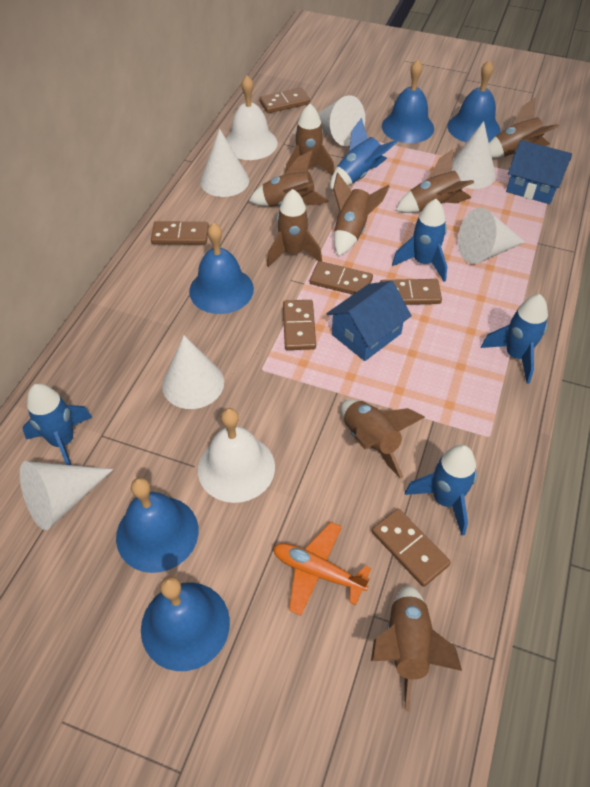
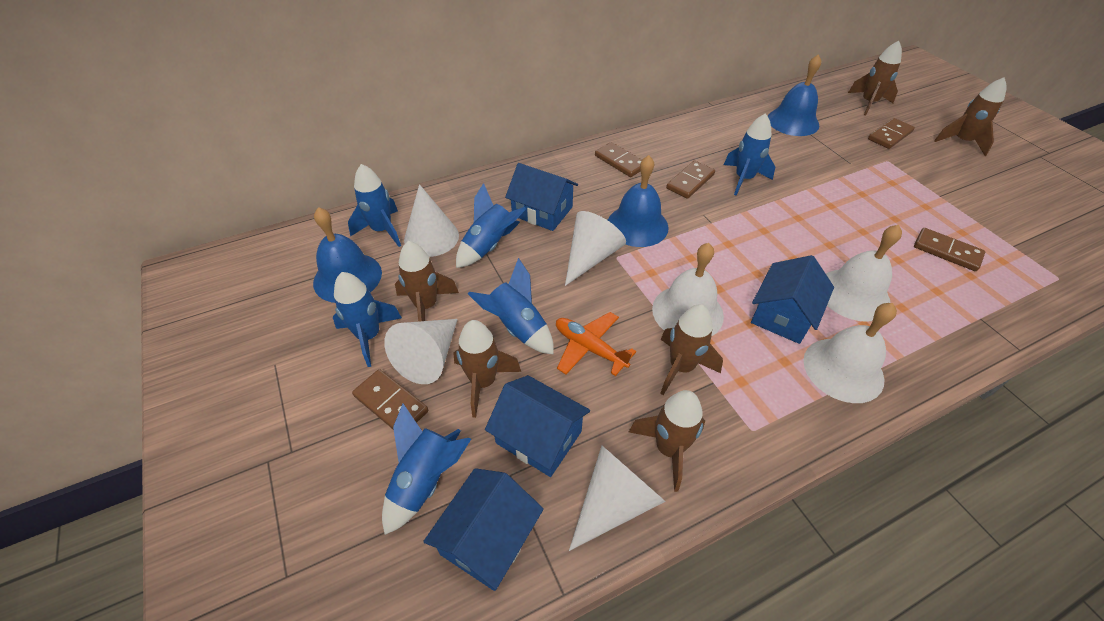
blue bell: [116,477,199,573] [141,576,230,671] [189,223,254,314] [382,59,434,143] [447,60,500,143] = 5 -> [313,207,382,303] [608,155,669,247] [768,54,821,136] = 3
blue house: [326,281,412,361] [506,140,572,204] = 2 -> [423,468,544,591] [485,375,590,477] [505,163,578,231] [751,255,834,344] = 4
blue rocket: [22,384,92,465] [330,118,397,190] [392,199,447,282] [405,445,477,536] [481,294,548,384] = 5 -> [333,272,402,367] [348,164,401,247] [382,404,471,535] [456,183,526,268] [468,258,554,355] [724,113,775,196] = 6
brown domino: [151,221,209,245] [259,88,310,113] [283,300,316,350] [310,261,373,295] [372,509,451,587] [380,279,442,305] = 6 -> [352,369,428,429] [595,142,642,177] [666,161,715,199] [868,118,915,149] [914,228,985,271] = 5
brown rocket: [249,150,329,207] [267,189,322,267] [285,104,334,175] [333,173,390,256] [341,400,425,479] [371,585,462,712] [395,149,474,213] [489,97,559,158] = 8 -> [395,241,459,321] [453,320,521,418] [629,390,705,492] [660,304,723,395] [848,41,902,115] [934,77,1007,156] = 6
white bell: [198,408,275,503] [226,75,278,160] = 2 -> [652,243,724,337] [804,303,897,403] [826,225,902,322] = 3
white cone: [20,461,114,530] [162,335,224,409] [200,129,249,197] [318,95,365,146] [452,121,496,189] [458,208,525,264] = 6 -> [384,319,458,384] [404,184,459,257] [565,211,626,286] [569,446,666,551] = 4

